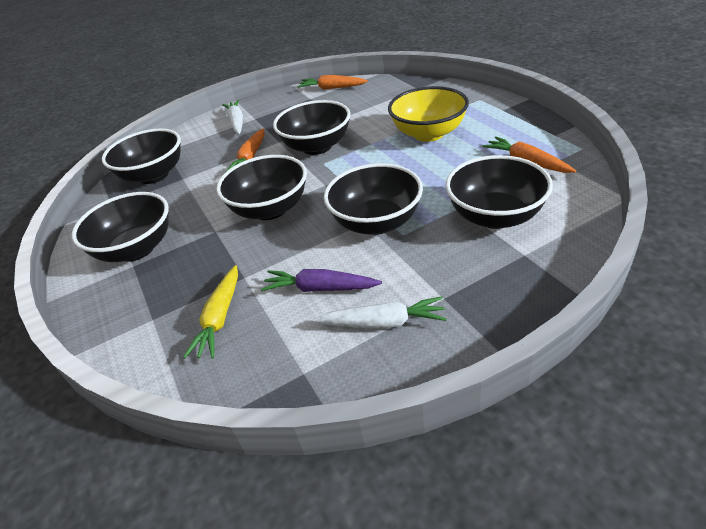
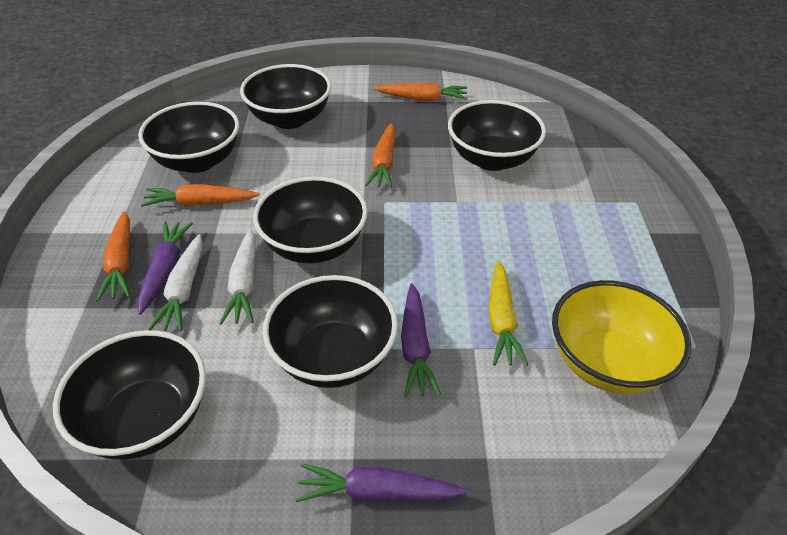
orange carrot: [226,128,265,171] [297,75,368,90] [482,136,576,173] = 3 -> [96,211,130,302] [141,184,259,207] [365,123,395,188] [373,83,467,101] = 4
purple carrot: [261,269,382,292] = 1 -> [138,221,193,315] [295,463,468,502] [401,283,441,397] = 3

